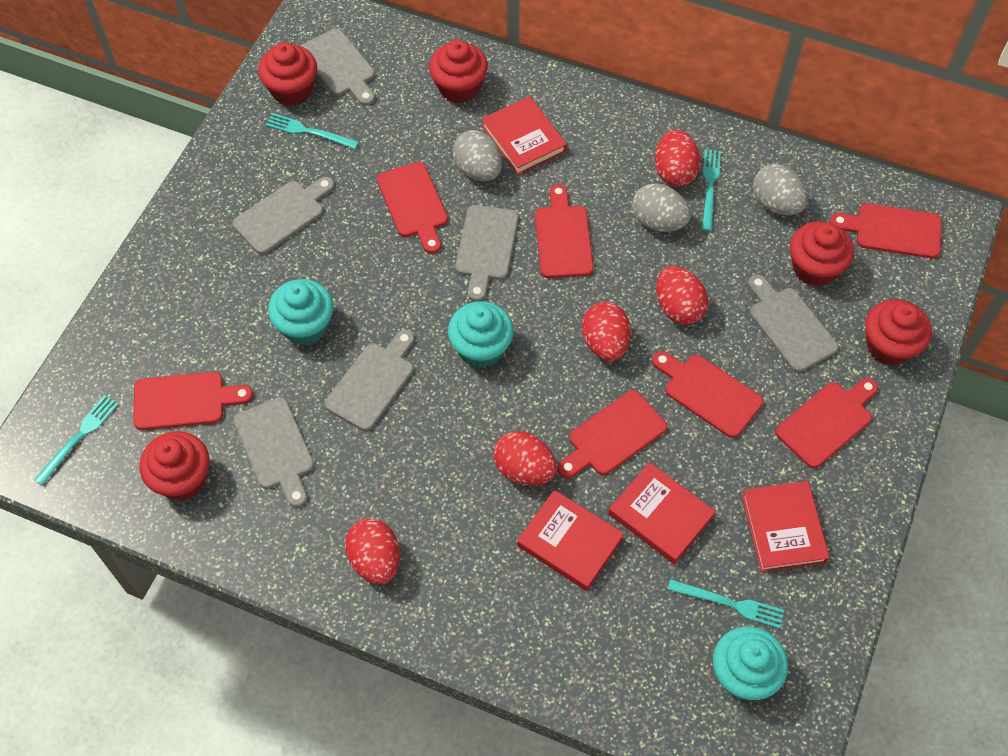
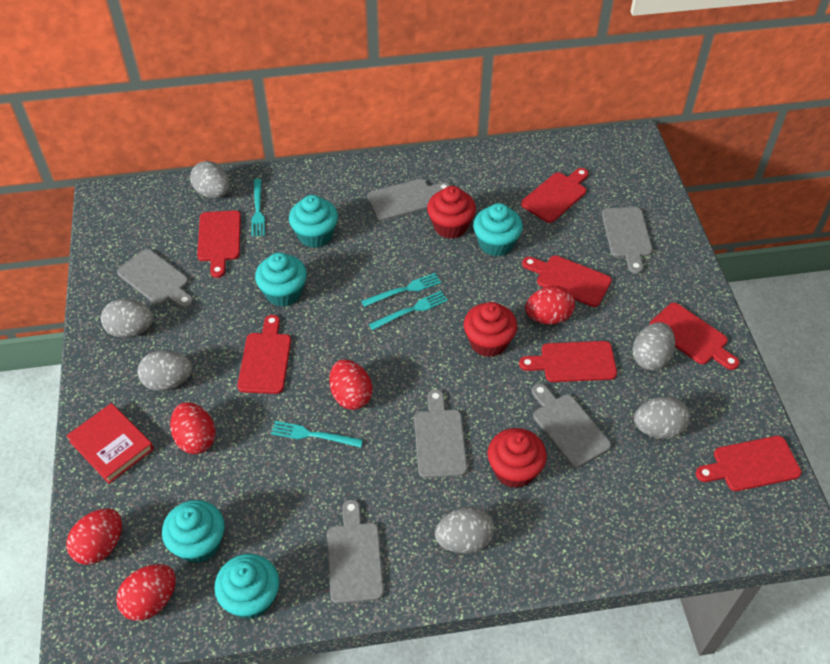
grey egg: [453,130,502,181] [632,183,691,232] [753,164,807,215] = 3 -> [101,299,154,338] [137,350,193,391] [190,161,230,198] [435,507,494,554] [632,322,675,370] [634,396,690,438] = 6
red book: [482,96,567,175] [517,490,624,591] [608,462,716,564] [742,481,830,572] = 4 -> [66,403,154,484] = 1
red cupcake: [140,431,209,501] [258,42,317,106] [429,40,488,103] [790,221,854,286] [865,299,932,366] = 5 -> [427,186,476,239] [464,302,517,357] [488,428,547,488] = 3
turquoise cupcake: [268,279,334,345] [448,301,514,368] [713,626,788,700] = 3 -> [162,500,224,563] [214,554,279,619] [255,252,307,307] [289,195,338,248] [473,203,523,256] = 5

